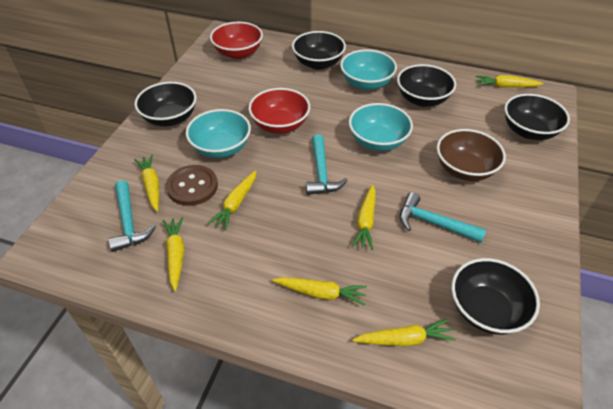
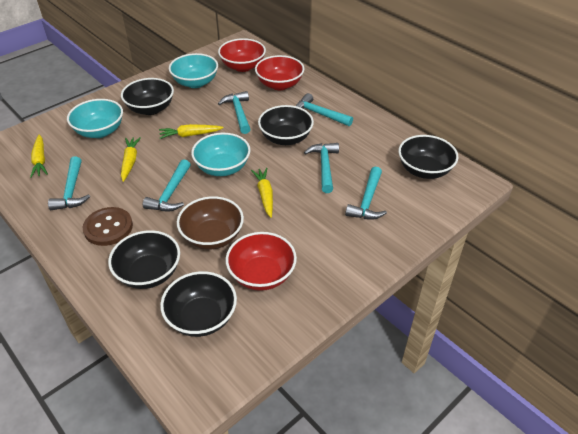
red bowl: [210,22,263,59] [249,88,310,134] = 2 -> [218,38,266,72] [225,232,297,291] [255,55,304,90] = 3
turquoise hammer: [108,180,156,252] [306,134,348,195] [400,192,486,243] = 3 -> [48,156,90,210] [143,159,191,211] [218,91,250,134] [296,93,353,126] [304,143,339,193] [345,167,387,220] = 6
yellow carrot: [134,155,159,212] [163,217,184,291] [208,170,256,230] [272,277,367,305] [352,184,376,250] [352,319,456,346] [476,75,544,87] = 7 -> [30,135,48,178] [121,137,141,182] [159,124,223,139] [251,168,273,218] = 4

